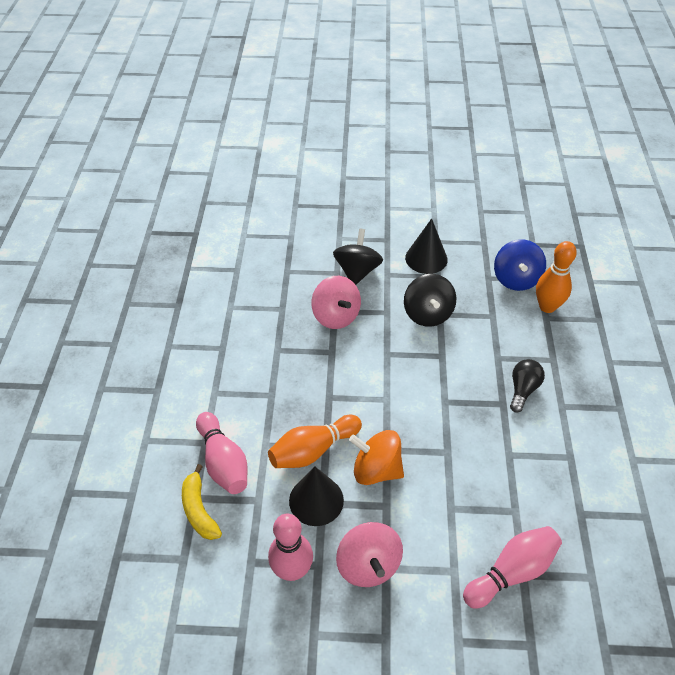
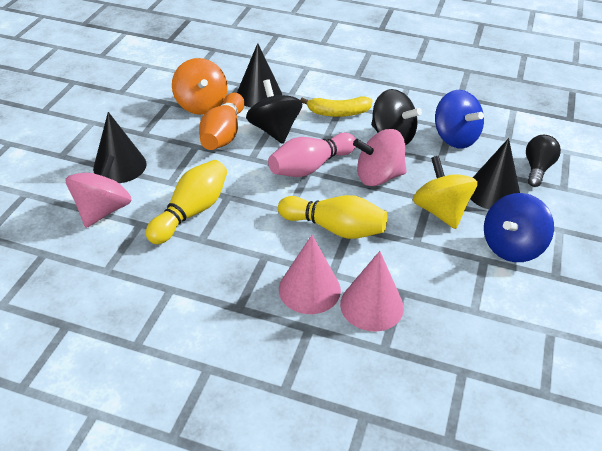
black cone: [289,466,344,526] [405,218,448,274] = 2 -> [93,112,147,183] [237,43,282,108] [470,138,520,209] = 3
blue spinning top: [494,239,546,291] = 1 -> [435,90,484,148] [484,193,554,262] = 2
orange bowling pin: [268,415,362,468] [536,241,577,313] = 2 -> [199,93,245,150] = 1
pink bowling pin: [196,412,248,494] [268,514,313,581] [463,526,562,609] = 3 -> [268,133,356,177] = 1
pink cone: none = 0 -> [279,235,341,314] [340,251,404,332] = 2
yellow bowling pin: none = 0 -> [146,160,227,244] [278,195,387,239] = 2
yellow spinning top: none = 0 -> [413,156,478,229] = 1

